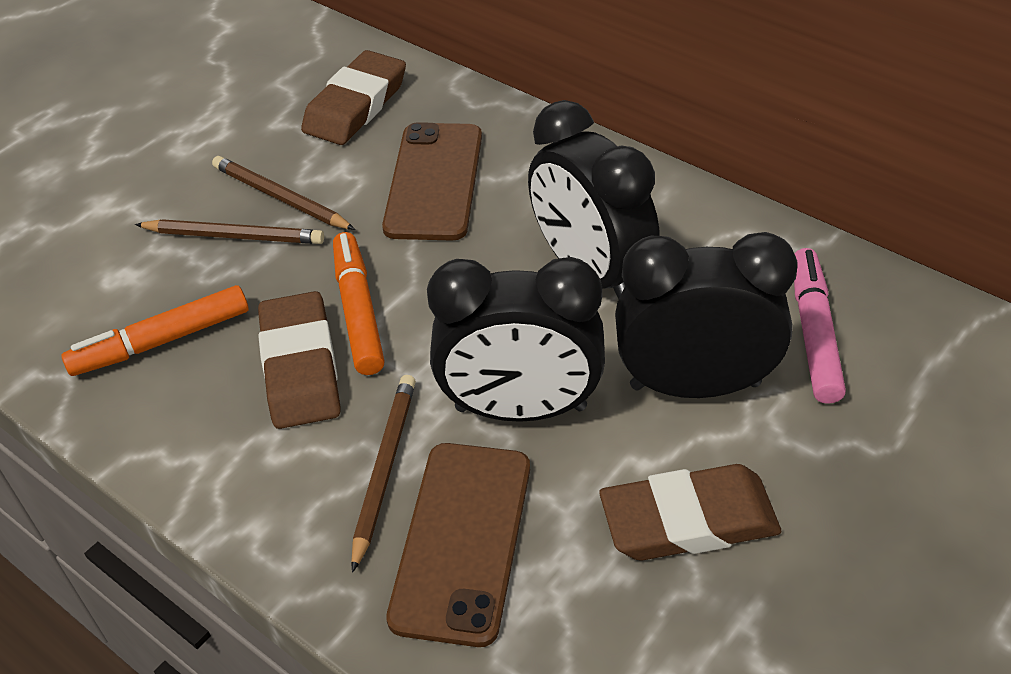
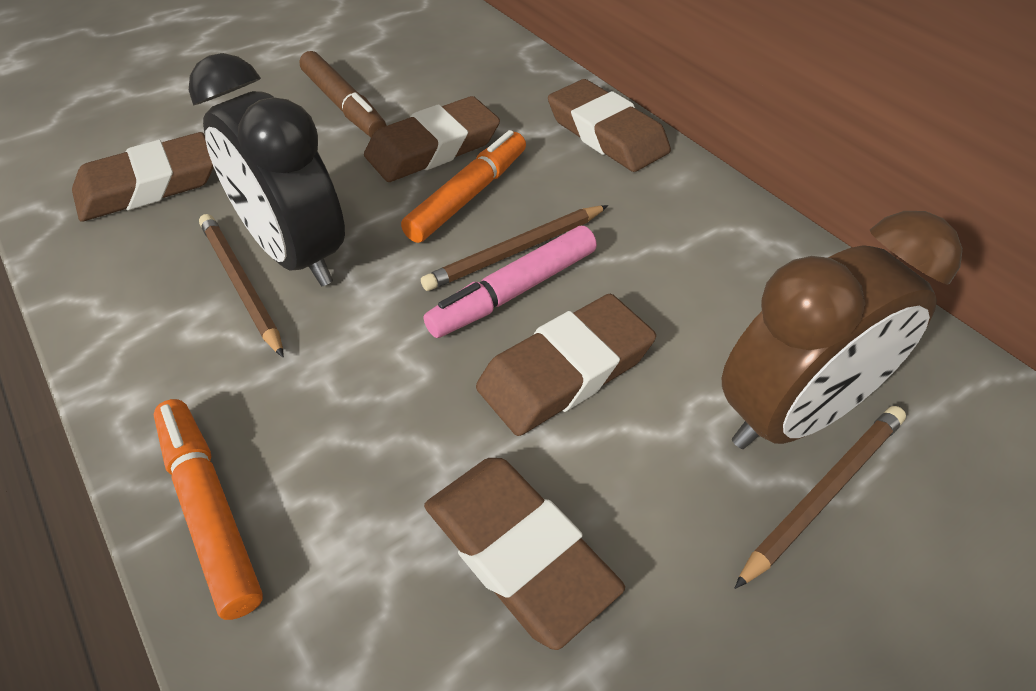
black clock: [427,257,605,422] [528,100,659,299] [615,232,797,398] = 3 -> [189,53,345,286] = 1
brown clock: none = 0 -> [722,211,963,449] = 1
brown eraser: [258,291,341,429] [301,50,406,145] [599,464,781,561] = 3 -> [72,132,214,221] [364,96,500,182] [424,458,625,650] [476,294,656,436] [548,79,671,172] = 5
brown marker: none = 0 -> [300,51,387,137] = 1
brown phone: [382,122,482,241] [386,443,530,647] = 2 -> none = 0

